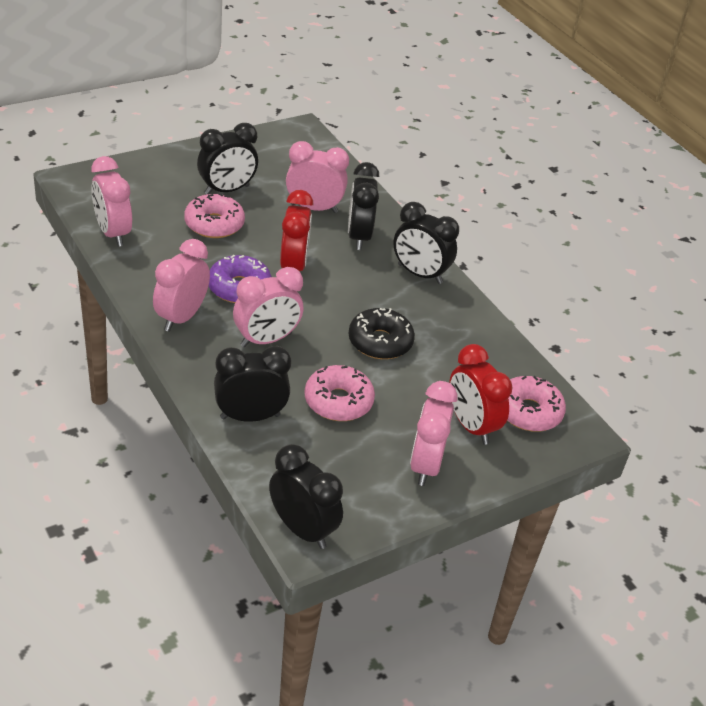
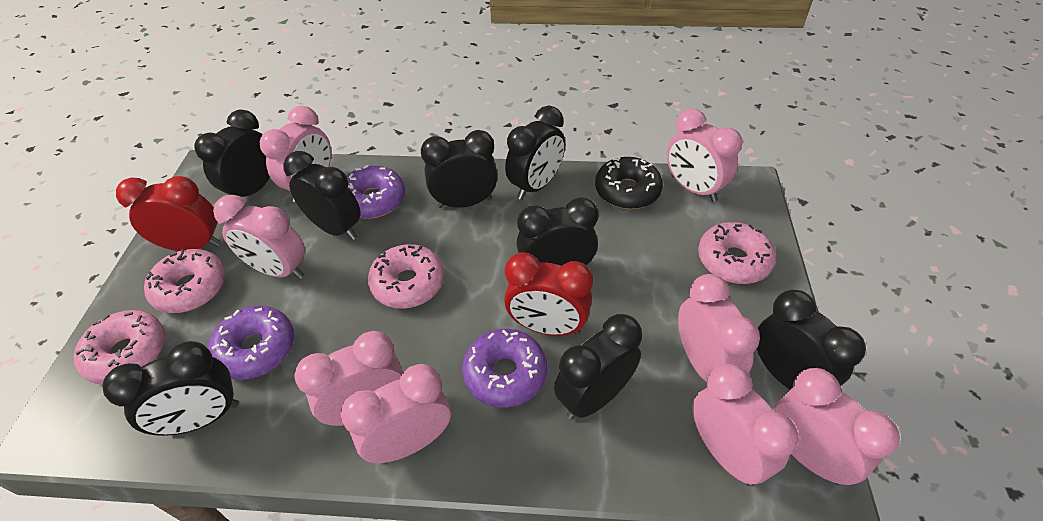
black clock: [197,123,258,194] [214,346,291,422] [269,444,343,549] [348,162,379,250] [393,202,459,284] = 5 -> [103,341,239,436] [194,110,270,197] [283,151,361,240] [421,130,498,208] [505,106,565,200] [516,197,599,266] [554,314,642,420] [757,290,866,389] = 8
pink clock: [91,156,132,247] [153,239,210,332] [233,267,303,347] [286,141,349,213] [410,381,458,486] = 5 -> [213,195,305,279] [260,106,331,202] [294,331,403,426] [340,364,451,463] [667,108,743,202] [678,274,760,382] [692,364,798,486] [773,368,900,485] = 8
pink donut: [184,193,245,238] [304,365,375,421] [507,376,566,432] = 3 -> [74,310,165,385] [144,249,226,313] [368,244,444,309] [698,222,776,284] = 4
purple donut: [209,255,272,303] = 1 -> [208,306,294,380] [347,165,405,219] [462,329,547,408] = 3

